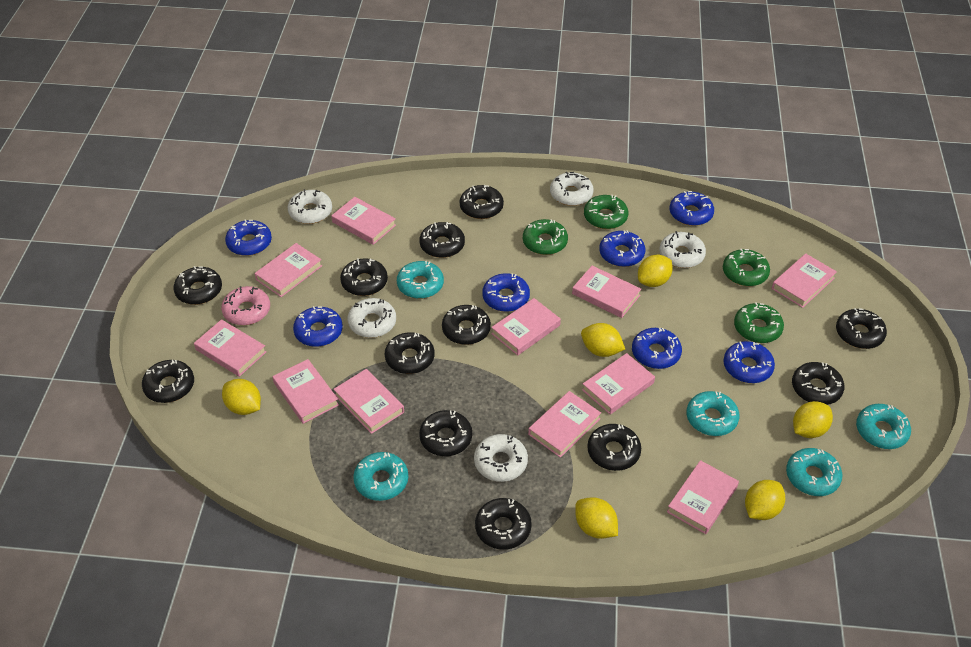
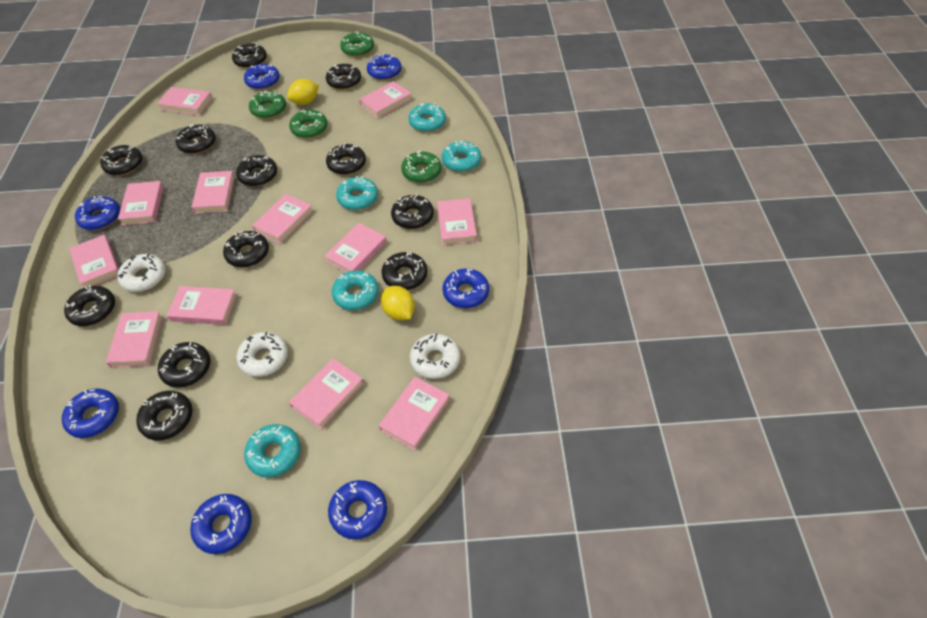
pink book: [194,319,266,377] [255,243,322,297] [273,359,339,424] [331,197,396,245] [334,369,404,434] [491,298,561,355] [528,391,601,458] [572,266,641,318] [582,353,655,414] [667,460,739,534] [772,254,837,308] = 11 -> [69,235,119,288] [106,311,163,368] [118,181,164,225] [157,87,212,116] [167,286,237,325] [192,171,235,214] [252,194,313,244] [289,358,364,429] [325,223,387,273] [359,81,412,119] [379,377,450,450] [437,198,477,245] = 12
pink donut: [221,286,270,325] = 1 -> none = 0
white donut: [288,189,332,224] [348,298,396,338] [474,434,528,482] [550,172,594,206] [659,231,706,268] = 5 -> [117,254,166,292] [236,332,288,377] [410,333,460,379] = 3
yellow lemon: [222,379,261,415] [575,497,618,539] [581,323,625,357] [638,255,673,287] [745,480,785,520] [793,401,833,438] = 6 -> [287,79,319,105] [381,286,415,320] = 2

